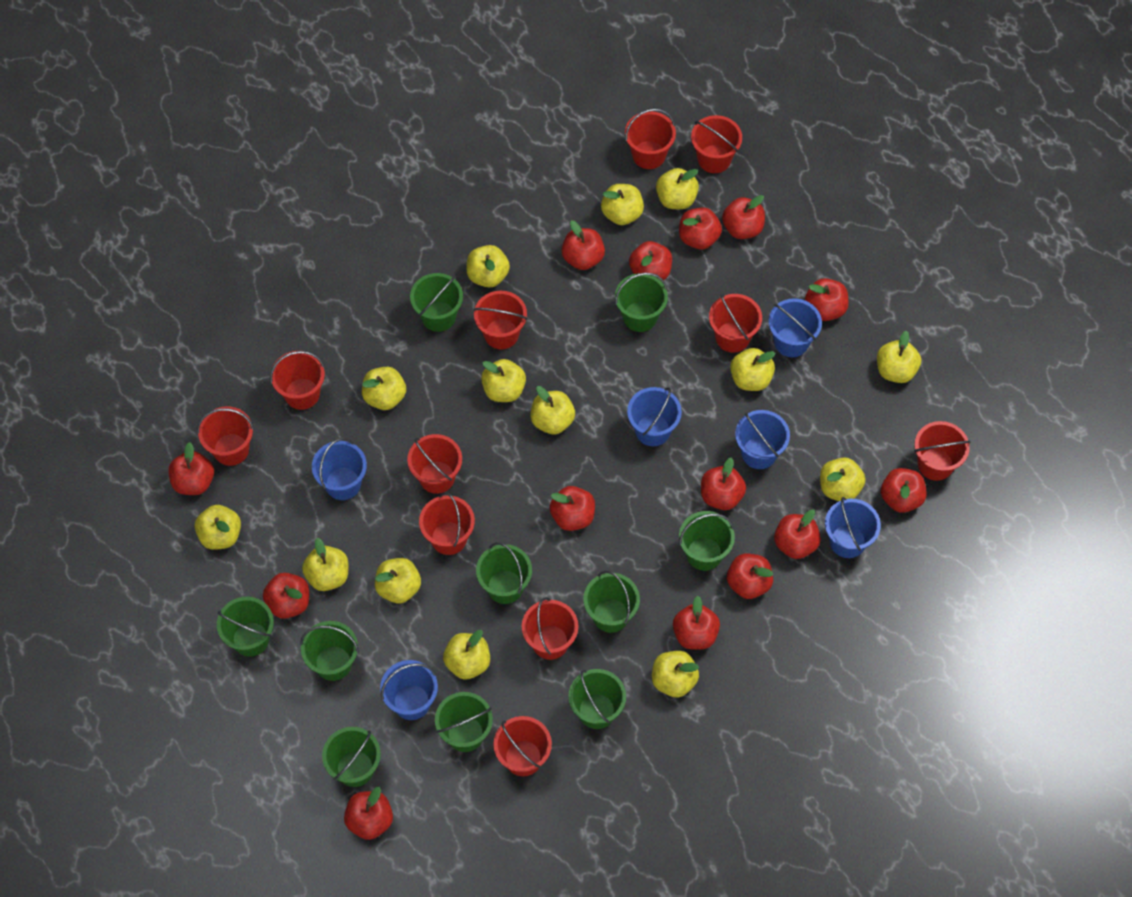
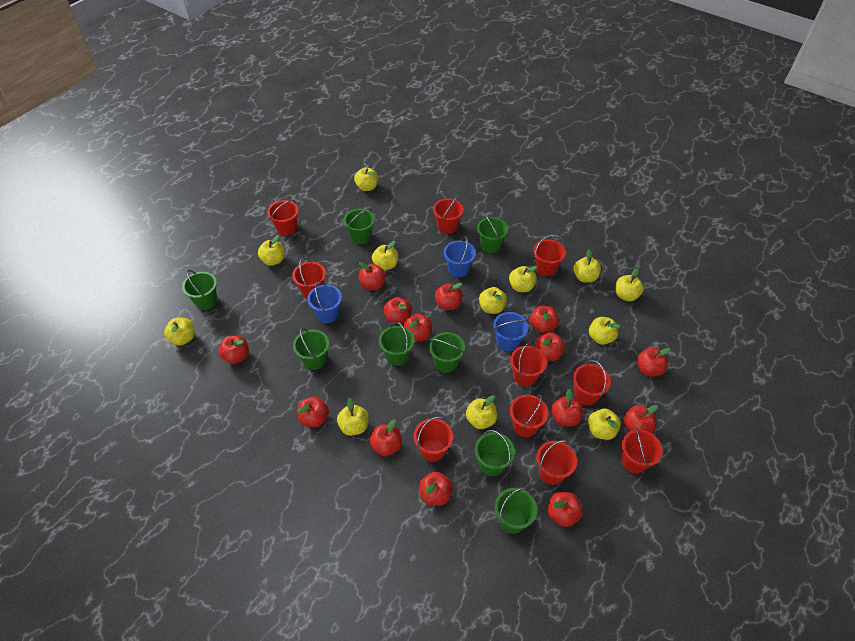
blue bucket: [312,438,367,500] [380,660,438,720] [627,387,682,446] [735,410,790,469] [769,298,822,357] [825,497,881,558] = 6 -> [307,281,342,323] [444,236,476,277] [493,312,529,352] = 3
green bucket: [217,597,274,657] [300,621,359,681] [322,727,381,787] [410,273,463,332] [435,692,493,752] [476,542,532,604] [568,669,626,729] [583,570,640,633] [615,273,668,332] [679,511,735,571] = 10 -> [182,270,217,310] [293,328,329,370] [344,208,375,244] [379,321,415,366] [429,332,465,373] [475,430,515,476] [477,214,508,253] [495,488,537,534] = 8
red bucket: [197,407,254,466] [270,351,325,410] [407,434,462,494] [419,492,475,555] [473,291,528,350] [493,716,552,776] [522,597,578,660] [625,109,676,169] [691,115,742,173] [709,294,762,353] [914,421,971,481] = 11 -> [267,200,299,236] [292,257,326,298] [414,416,453,462] [433,196,464,234] [510,342,547,387] [510,395,549,437] [533,235,566,276] [536,440,577,485] [573,360,611,405] [621,427,663,474] = 10
yellow apple: [195,505,241,550] [302,538,349,591] [362,367,406,410] [375,558,421,603] [443,630,490,680] [466,245,510,287] [481,359,526,402] [531,386,575,434] [601,184,644,225] [652,651,699,697] [656,168,699,209] [730,348,775,391] [820,457,866,501] [877,330,921,383] = 14 -> [164,318,195,346] [258,235,284,266] [337,397,369,436] [354,167,378,191] [372,241,398,271] [466,395,497,429] [479,287,507,314] [509,266,538,292] [574,249,601,283] [588,409,621,440] [589,317,621,345] [616,268,644,301] = 12

